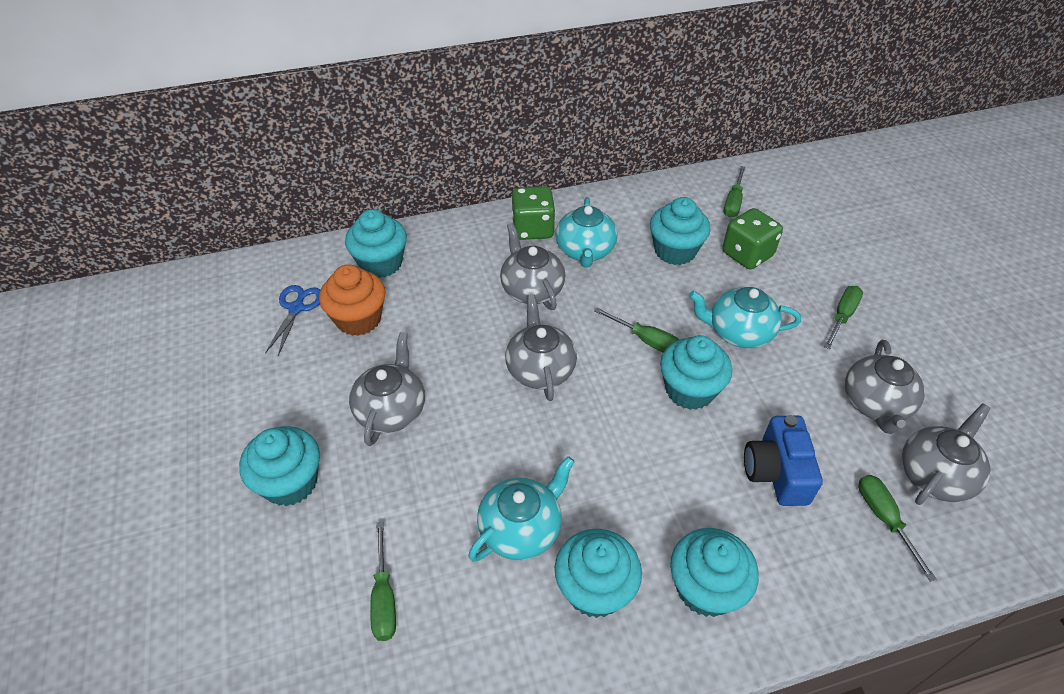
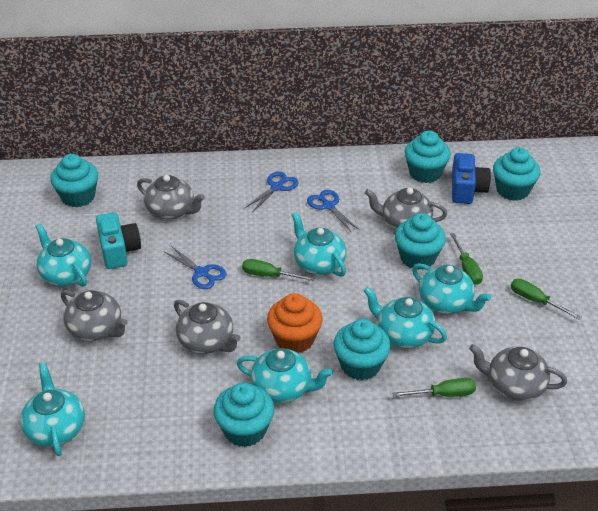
blue scissors: [265,285,321,356] = 1 -> [165,246,227,289] [245,171,299,212] [307,190,359,233] = 3
green dice: [512,186,556,240] [722,208,783,269] = 2 -> none = 0
green screwdriver: [370,522,396,641] [594,308,679,353] [724,166,746,218] [824,286,863,349] [858,475,937,582] = 5 -> [242,259,315,281] [392,378,476,397] [450,233,483,285] [511,279,581,320] = 4
turquoise camera: none = 0 -> [96,212,141,269] = 1
turquoise teapot: [468,456,575,562] [556,197,618,268] [689,287,801,348] = 3 -> [20,363,85,456] [35,224,91,287] [237,348,333,403] [292,212,347,277] [364,287,447,348] [412,263,491,314] = 6

